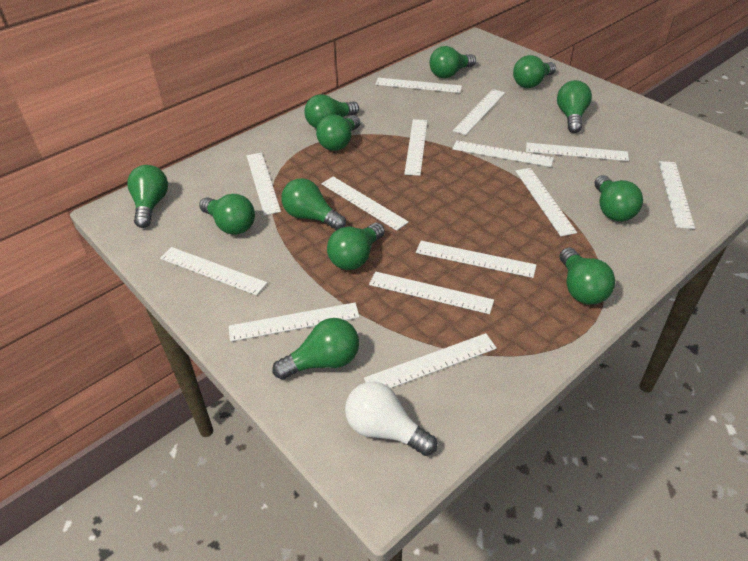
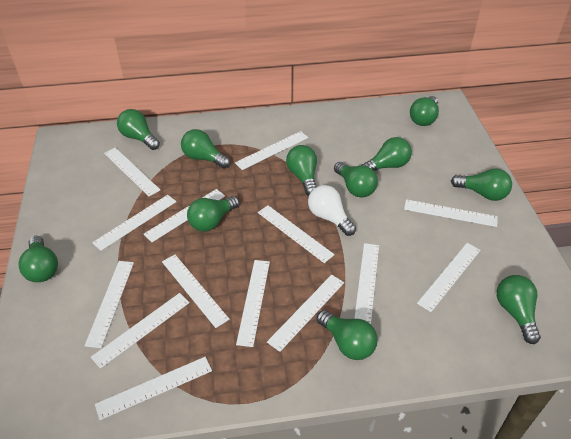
green light bulb: [127,165,168,228] [199,194,255,235] [272,318,359,379] [282,178,346,230] [304,94,359,128] [316,115,360,151] [327,223,385,270] [430,46,476,78] [513,55,556,88] [557,80,592,133] [560,248,615,305] [595,175,643,221] = 12 -> [19,236,58,282] [117,109,160,150] [181,129,230,168] [187,196,239,232] [286,145,317,196] [316,310,377,360] [334,162,378,198] [362,137,412,171] [410,96,439,126] [451,168,512,201] [497,275,541,344] = 11

